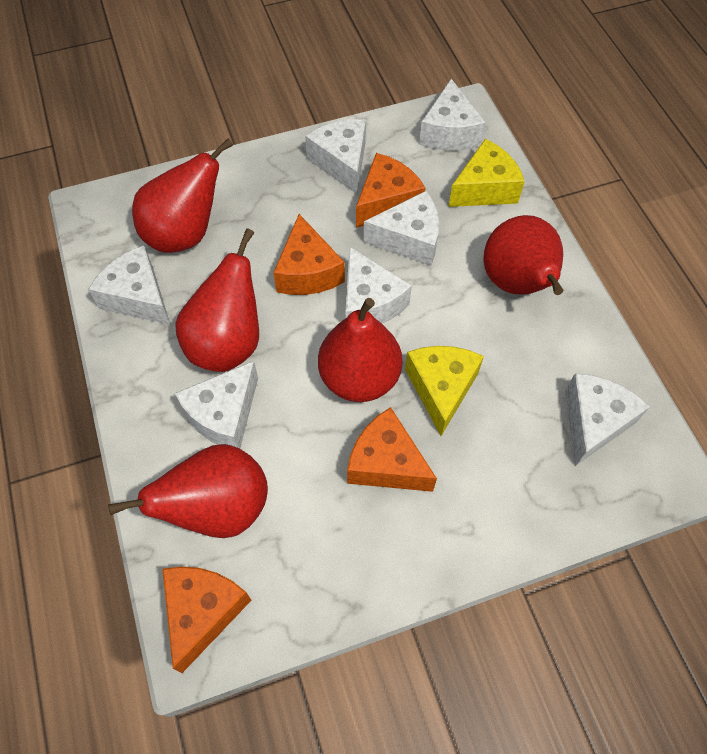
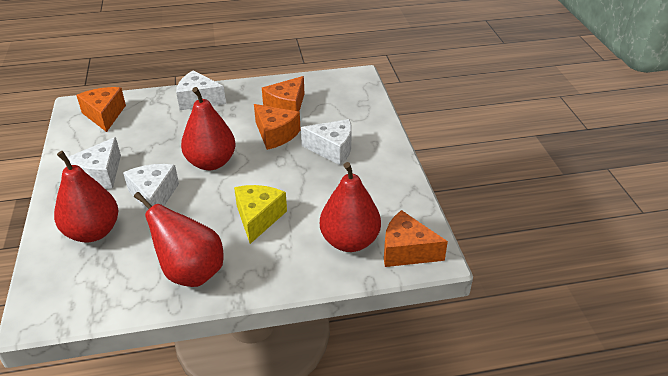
red pear: [108,444,268,538] [132,138,233,253] [175,228,259,372] [318,298,402,402] [483,215,563,295] = 5 -> [54,151,118,243] [134,192,223,287] [181,87,236,170] [320,162,381,252] = 4
white cheese: [88,246,171,325] [175,361,258,448] [305,119,366,194] [346,246,412,323] [364,191,439,266] [419,79,486,151] [565,373,650,466] = 7 -> [67,137,121,189] [123,164,179,211] [176,70,226,110] [301,119,352,165] = 4
yellow cheese: [405,346,484,436] [448,139,525,207] = 2 -> [234,185,287,244] = 1

